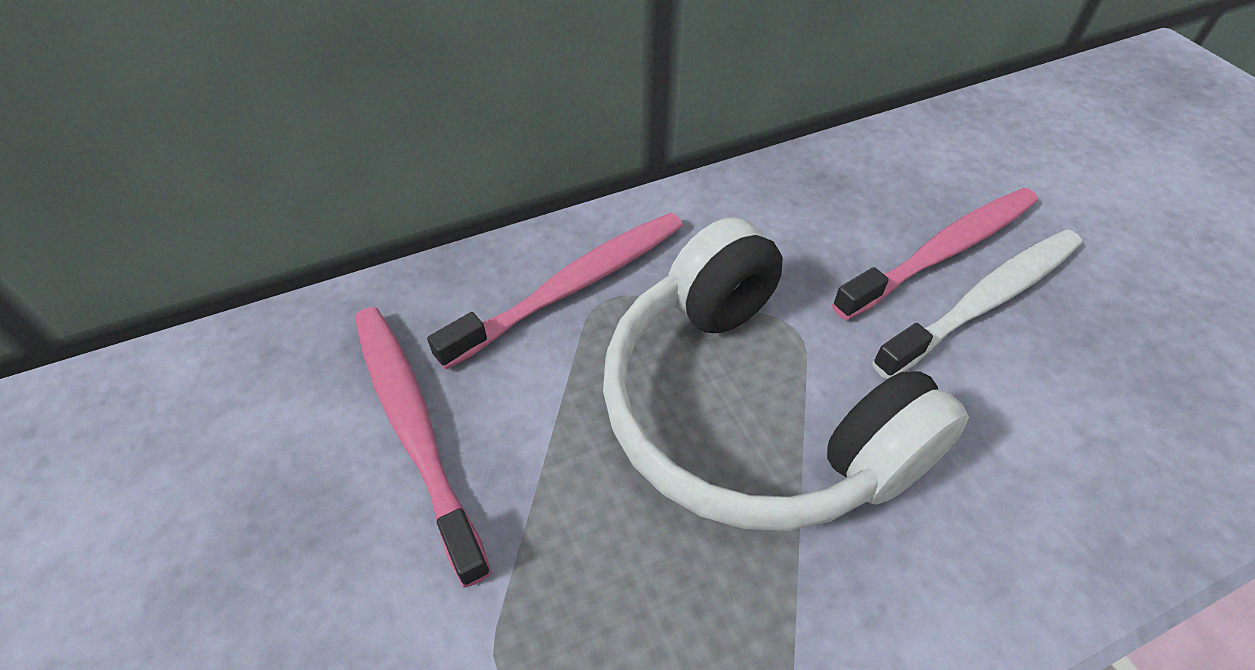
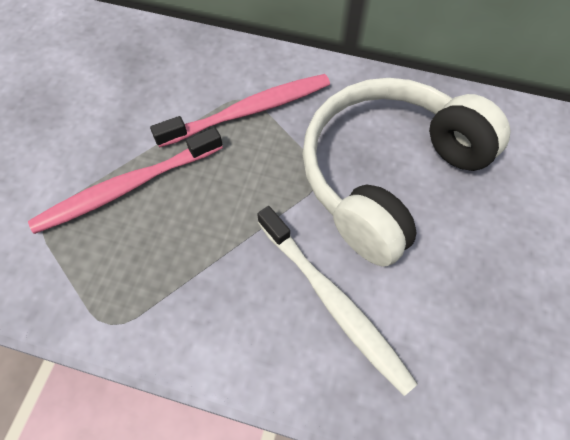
pink toothbrush: [355,307,492,587] [427,212,683,370] [832,188,1038,320] = 3 -> [28,127,223,234] [150,74,330,148] = 2

